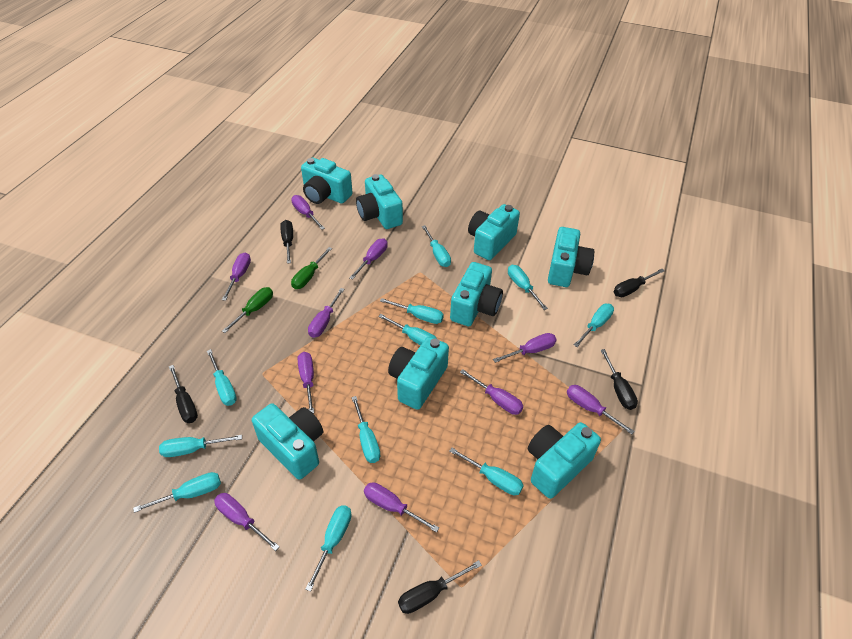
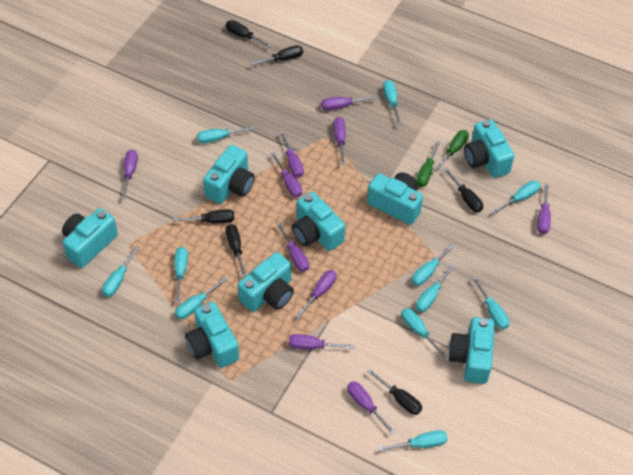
black screwdriver: [169,365,198,423] [280,220,293,264] [398,560,482,614] [601,349,638,410] [614,269,664,297] = 5 -> [173,209,235,223] [226,20,272,48] [226,224,247,277] [250,45,303,66] [367,369,422,415] [444,168,483,212] = 6

